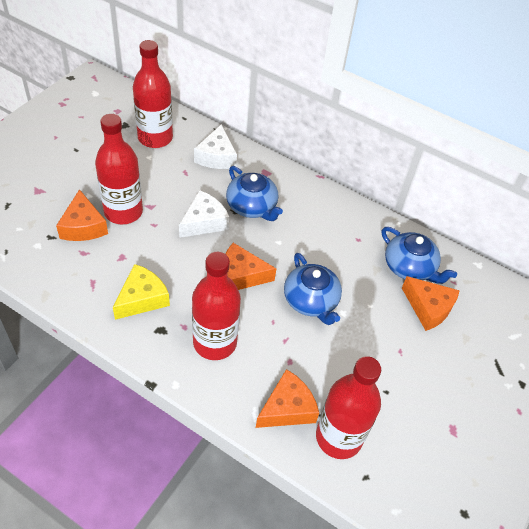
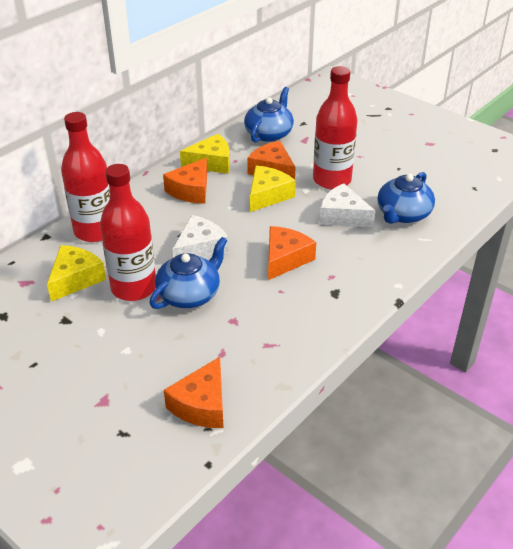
red bottle: [95,114,143,224] [133,40,173,148] [192,252,241,360] [316,356,381,459] = 4 -> [61,112,110,242] [100,164,156,301] [313,66,358,189] = 3
yellow cheese: [113,264,170,320] = 1 -> [47,245,106,302] [180,134,230,174] [250,166,296,212] = 3

